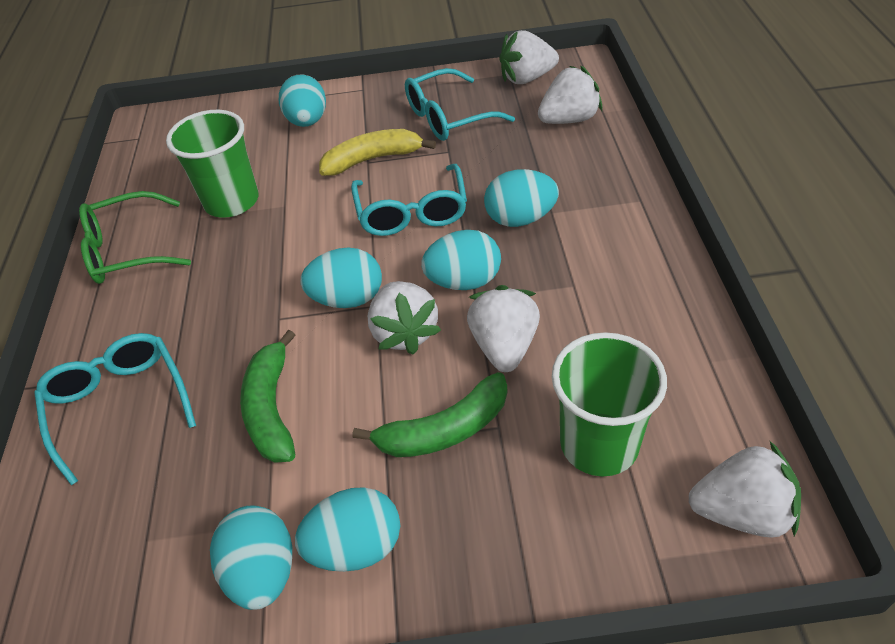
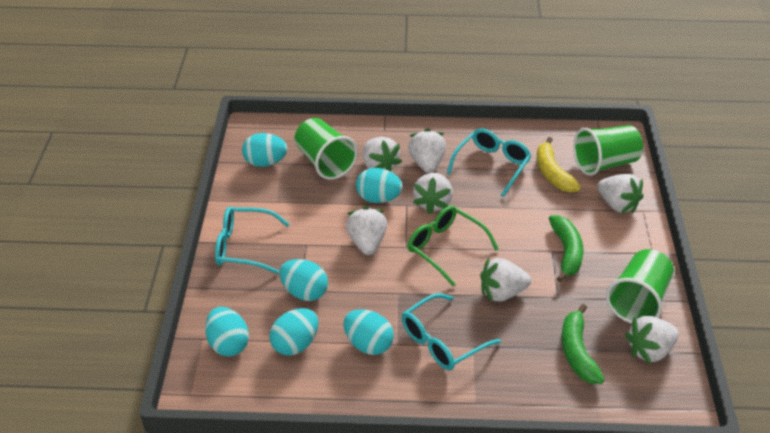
green cup: [166,110,259,217] [552,332,667,477] = 2 -> [294,118,358,180] [573,125,643,176] [606,249,674,324] = 3
white strawberry: [368,281,441,355] [467,285,540,372] [500,30,559,84] [538,66,602,124] [689,441,801,538] = 5 -> [346,206,387,255] [363,137,402,172] [408,128,446,173] [413,173,453,214] [480,257,531,302] [597,174,643,213] [625,316,679,364] = 7

